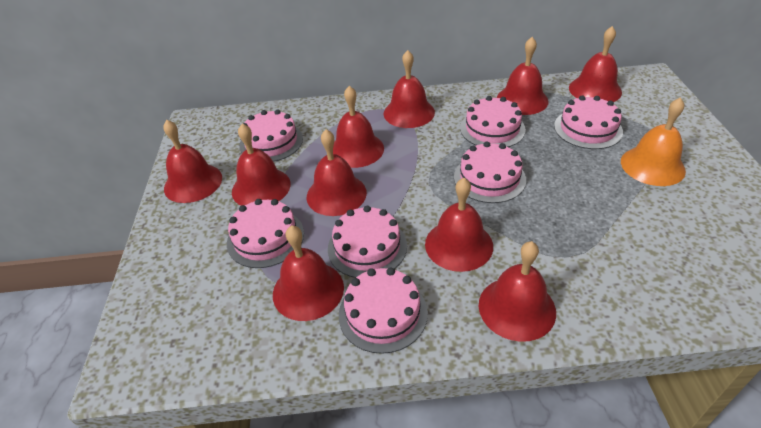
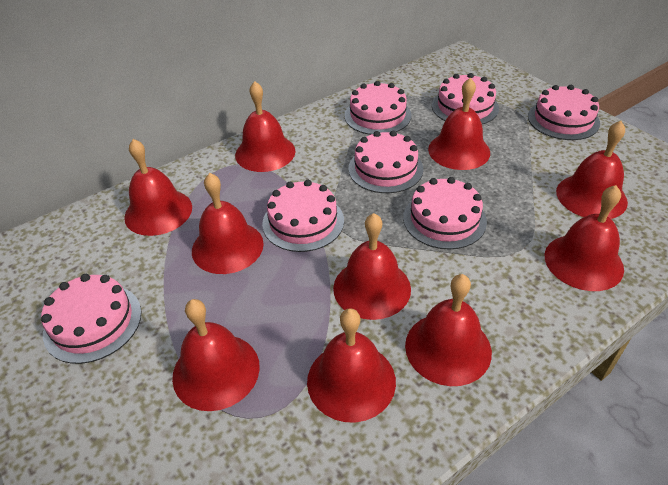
orange bell: [621,97,686,186] = 1 -> none = 0

